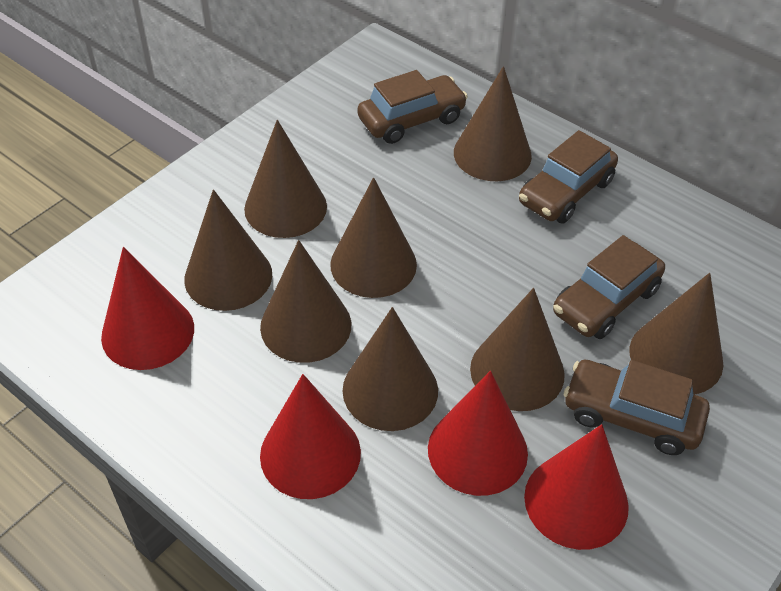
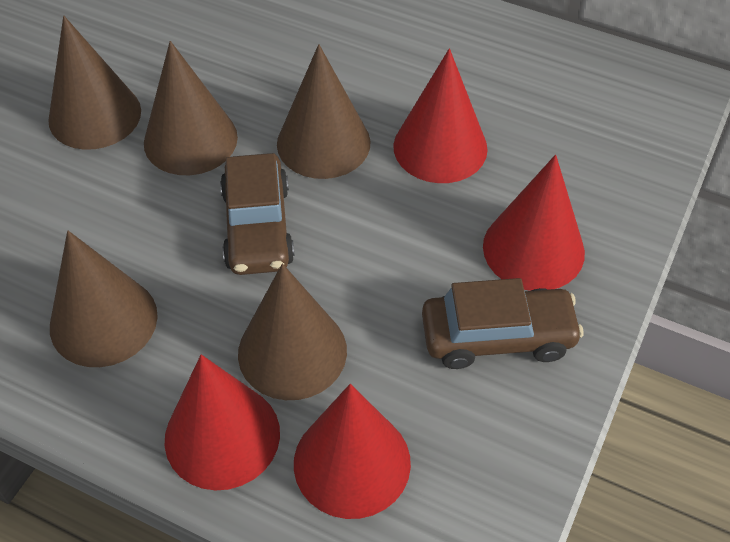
brown car: [357,70,468,144] [519,130,618,224] [553,235,665,339] [564,360,710,455] = 4 -> [220,153,294,275] [422,278,584,369] = 2
brown cone: [184,189,272,311] [244,120,327,238] [260,240,351,363] [330,177,417,298] [342,307,438,431] [454,66,532,181] [470,288,565,411] [630,273,723,395] = 8 -> [48,16,141,150] [50,231,158,367] [144,41,238,175] [238,263,347,400] [277,44,370,179] = 5

